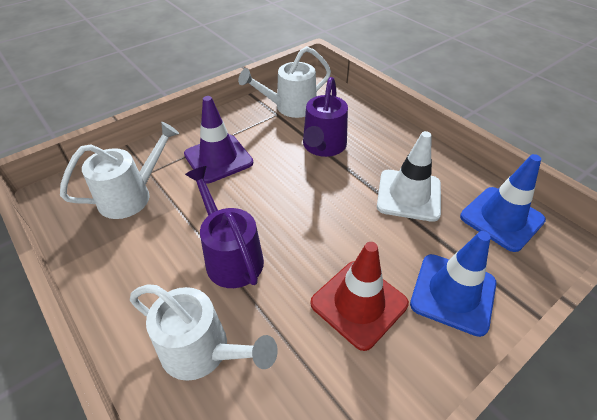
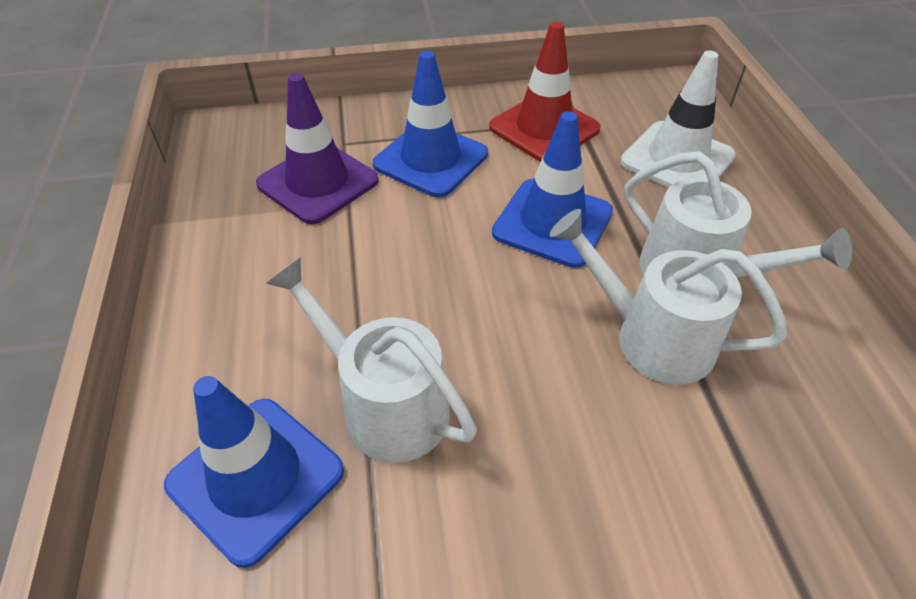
blue traffic cone: [410,231,496,337] [460,154,546,252] = 2 -> [164,376,344,568] [373,51,488,197] [492,111,613,268] = 3
purple watering can: [185,166,264,288] [303,77,348,157] = 2 -> none = 0

